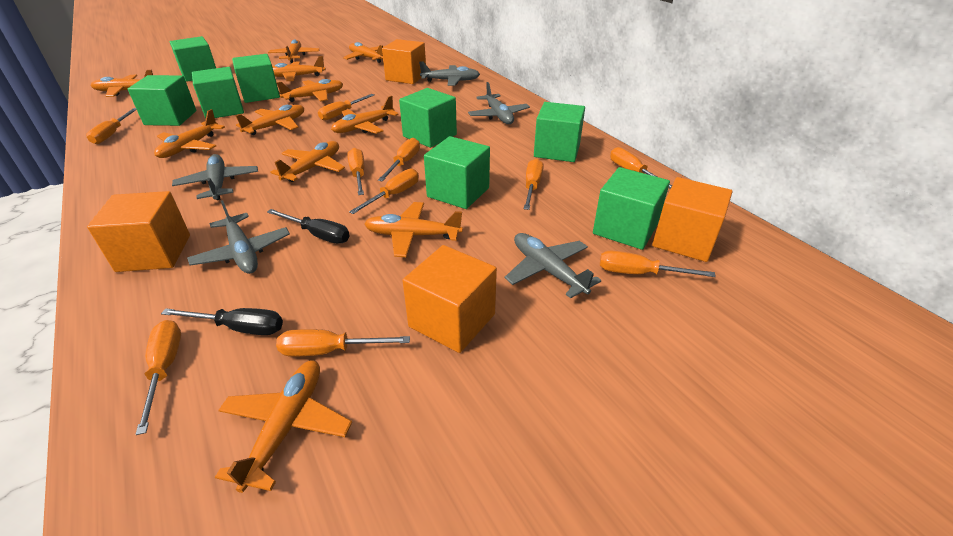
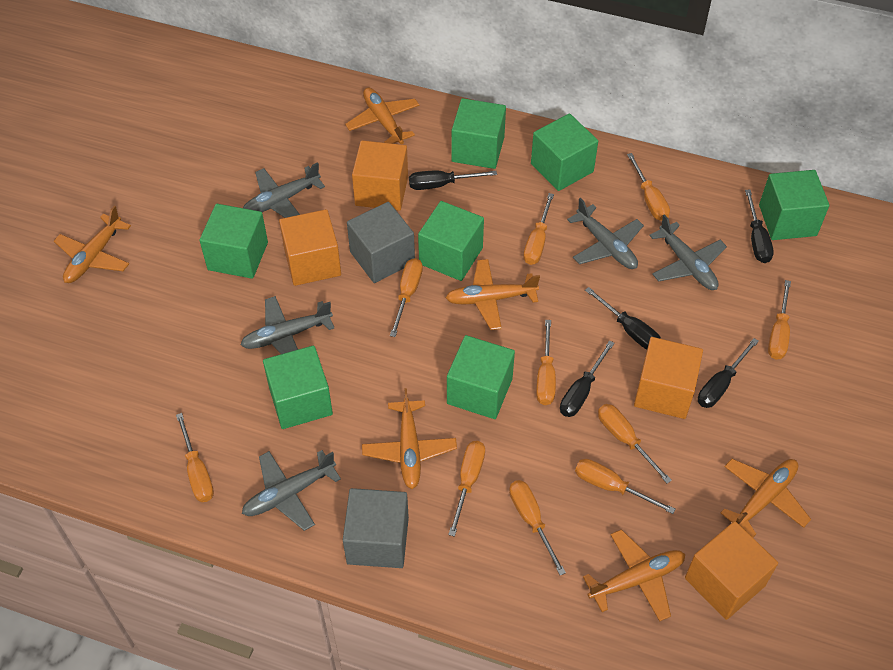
black screwdriver: [161,308,283,335] [267,209,350,244] = 2 -> [409,171,497,190] [560,340,615,417] [585,287,661,350] [698,338,759,408] [745,190,774,263] = 5
green cube: [128,75,196,126] [170,36,216,82] [192,67,244,119] [232,54,280,103] [399,88,457,148] [424,136,490,209] [534,102,585,162] [593,167,670,250] = 8 -> [199,204,268,279] [263,345,333,429] [418,201,484,281] [447,335,515,419] [451,98,506,169] [531,113,598,191] [759,170,829,240] = 7
grey cube: none = 0 -> [343,488,409,568] [347,202,415,283] = 2
orange plane: [91,70,153,97] [154,109,225,158] [215,360,352,493] [235,105,304,135] [268,40,320,63] [270,141,345,182] [272,56,326,81] [276,79,343,102] [331,96,399,134] [343,42,385,63] [364,202,463,257] = 11 -> [54,205,131,283] [345,88,419,144] [362,388,457,489] [446,259,540,330] [583,529,685,621] [721,459,811,537] = 6

